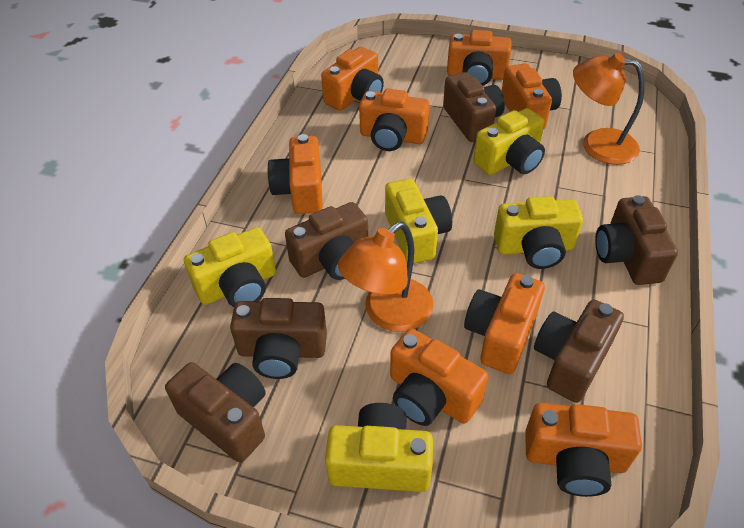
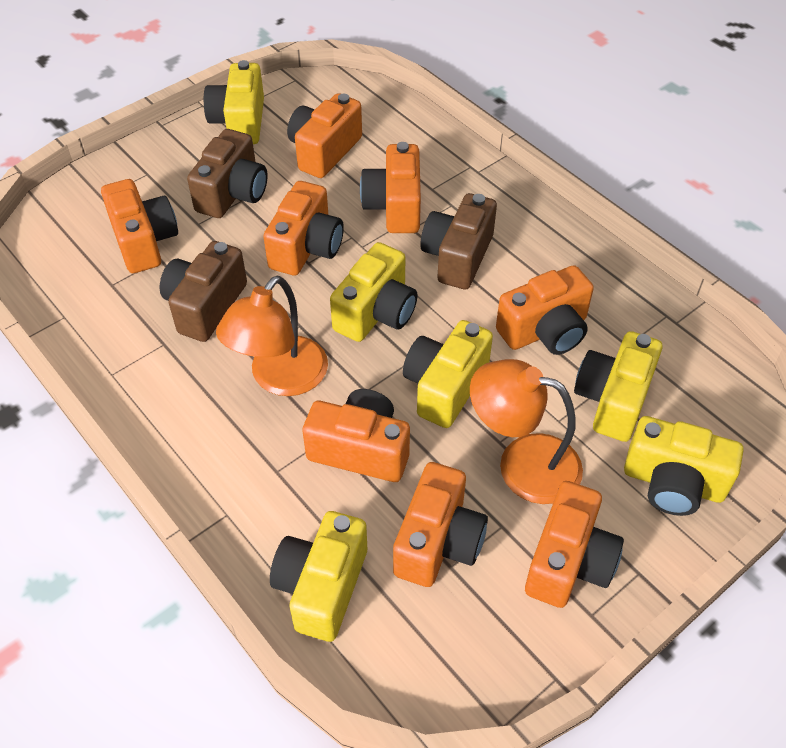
brown camera: [165,362,266,463] [230,298,327,379] [285,202,368,280] [443,72,505,142] [534,300,624,403] [595,195,678,285] = 6 -> [160,241,247,342] [187,129,268,218] [420,193,497,289] = 3
yellow camera: [184,227,276,307] [325,403,433,492] [385,178,452,264] [473,108,545,175] [494,196,583,269] = 5 -> [204,60,264,144] [270,511,367,642] [330,242,418,342] [403,320,493,428] [574,331,662,442] [624,416,743,516] = 6

